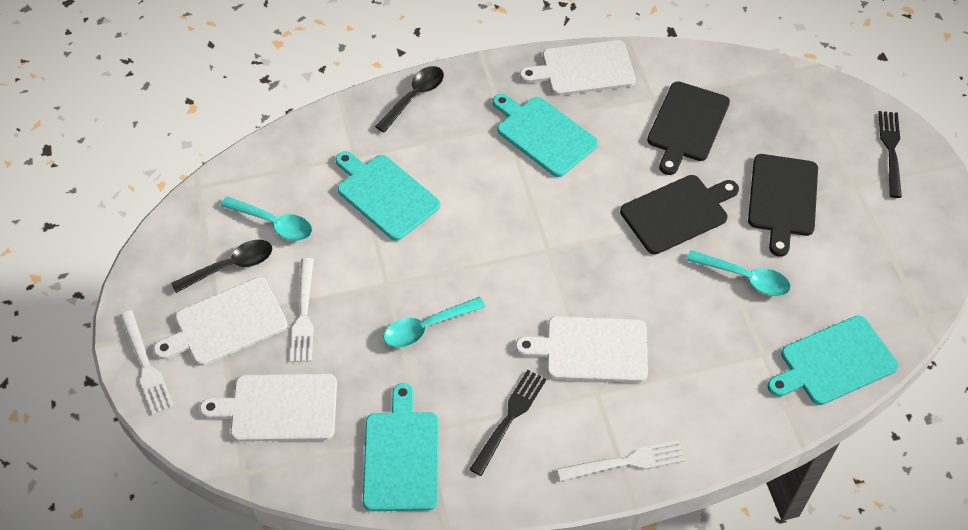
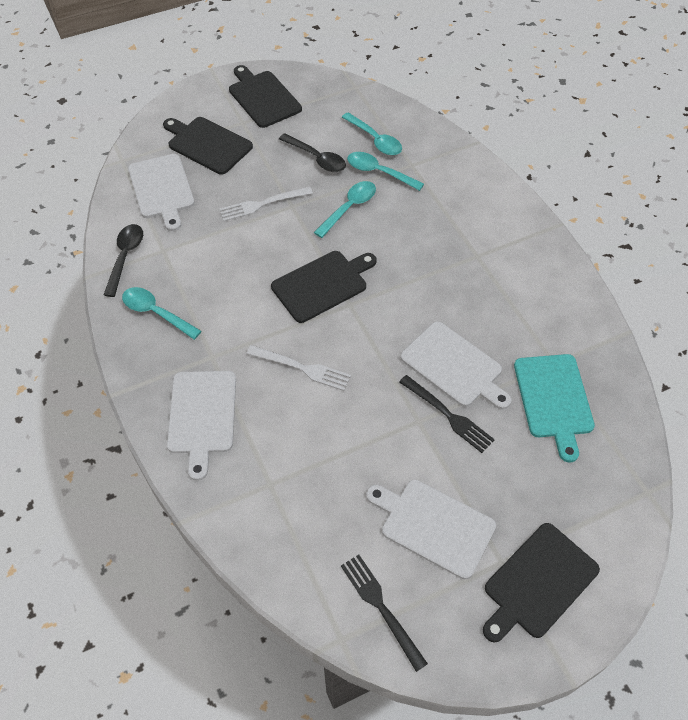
black cutting board: [620,175,739,254] [647,81,730,175] [748,154,818,257] = 3 -> [163,117,253,175] [229,65,302,128] [271,251,377,323] [483,523,600,643] = 4
turquoise cutting board: [336,151,440,241] [363,383,439,511] [493,94,598,177] [767,316,899,405] = 4 -> [514,354,595,463] = 1
turquoise spoon: [221,197,312,241] [384,297,485,348] [687,250,791,296] = 3 -> [122,287,202,340] [314,181,376,238] [342,112,402,155] [347,152,424,191] = 4
white fork: [120,310,174,414] [290,258,314,362] [557,440,685,481] = 3 -> [219,187,313,221] [246,345,351,391] = 2

